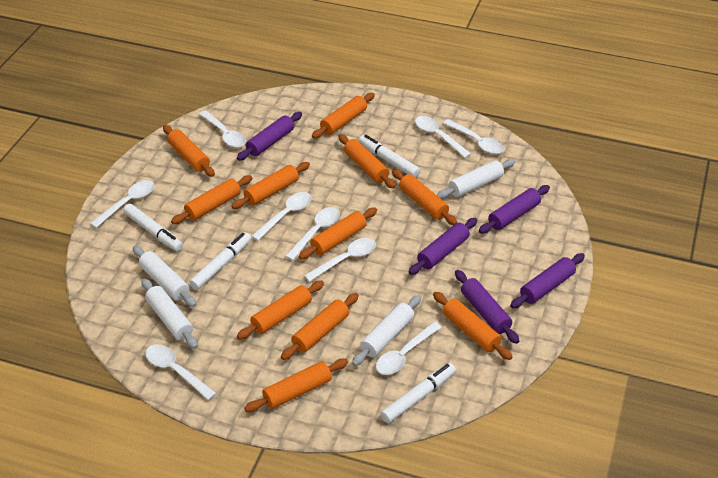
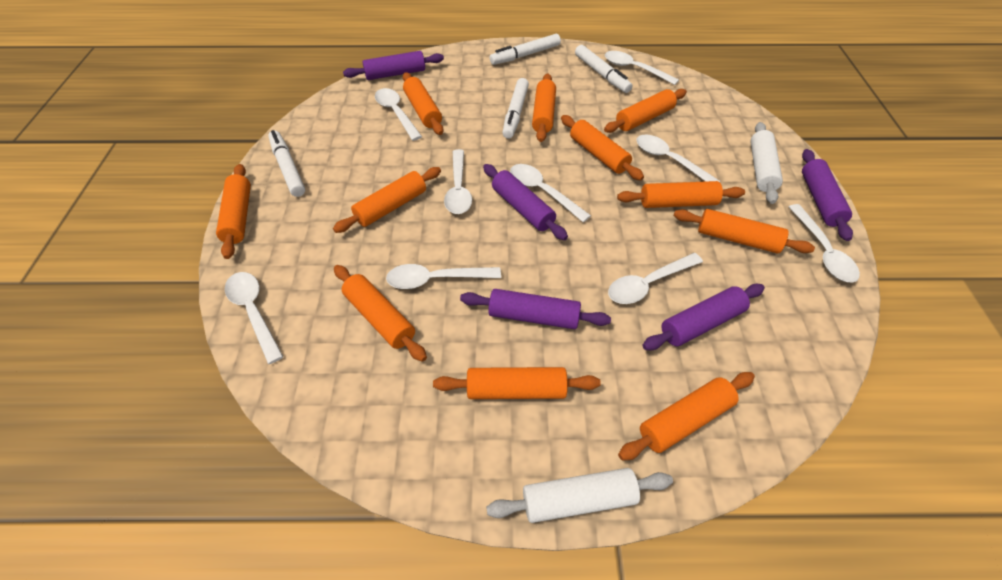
white rolling pin: [133,246,197,307] [141,278,198,349] [352,295,421,366] [437,159,515,199] = 4 -> [486,468,673,523] [750,122,783,204] = 2

